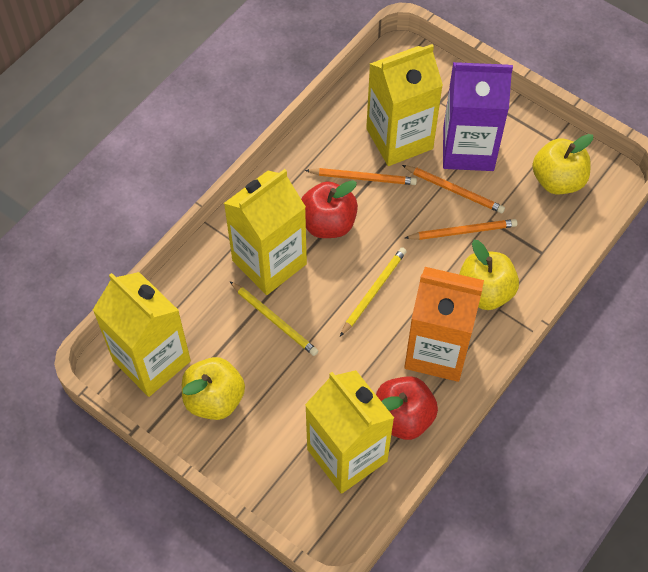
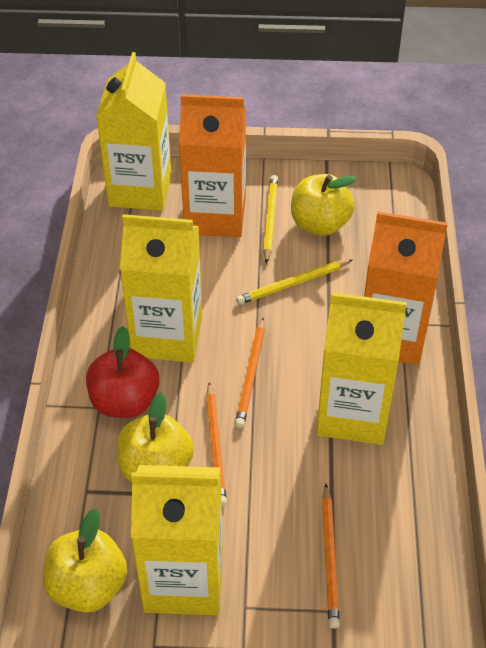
orange carton: [404,267,484,382] = 1 -> [179,94,246,237] [364,211,448,365] = 2
purple carton: [443,62,513,171] = 1 -> none = 0
red apple: [301,180,358,238] [376,376,438,440] = 2 -> [86,326,159,418] = 1

